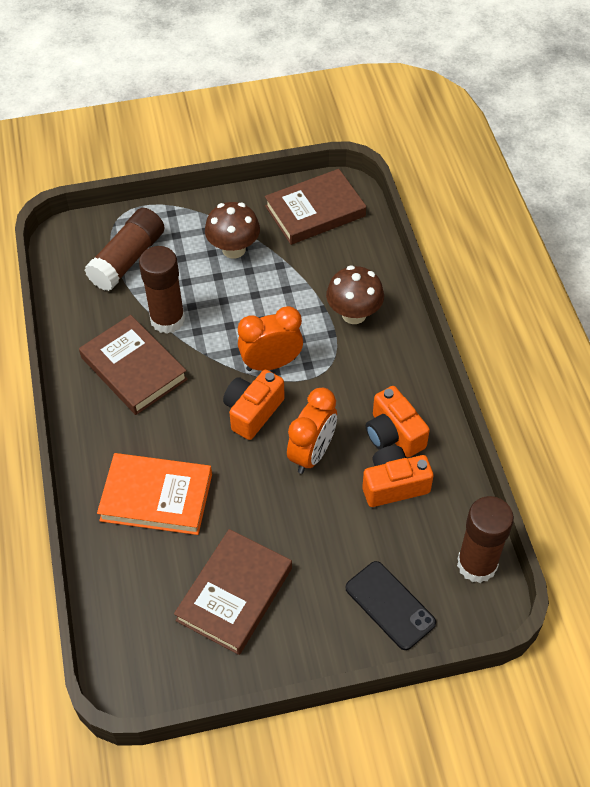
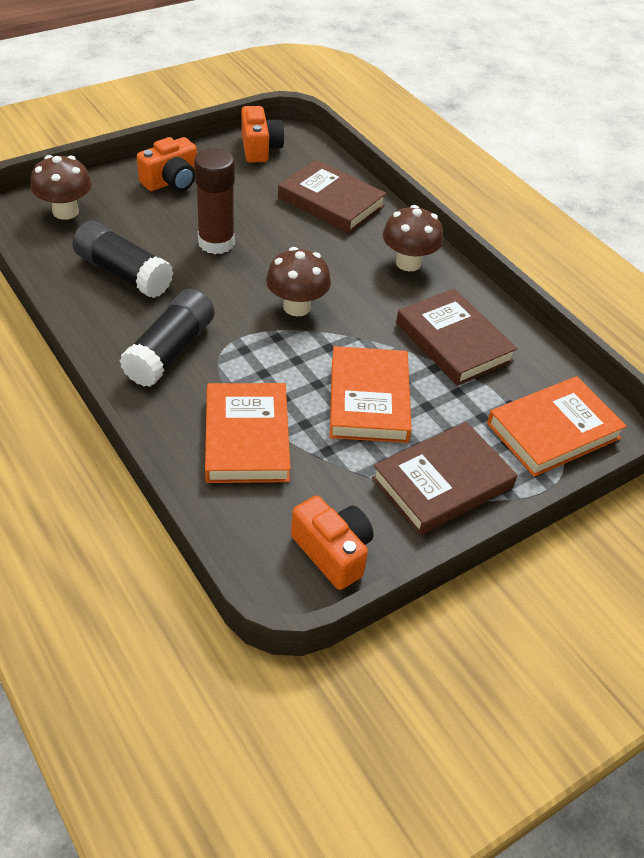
black glue stick: none = 0 -> [72,221,173,298] [119,289,215,387] = 2
black phone: [346,561,436,650] = 1 -> none = 0
brown glue stick: [85,208,165,291] [139,246,185,334] [457,496,514,583] = 3 -> [194,148,235,254] = 1
brown mushroom: [205,202,260,258] [326,265,384,324] = 2 -> [30,155,92,220] [266,247,331,316] [383,205,443,271] = 3
orange book: [97,453,212,535] = 1 -> [205,383,290,483] [330,346,412,443] [487,376,627,477] = 3
orange clock: [238,306,303,371] [287,388,337,474] = 2 -> none = 0

